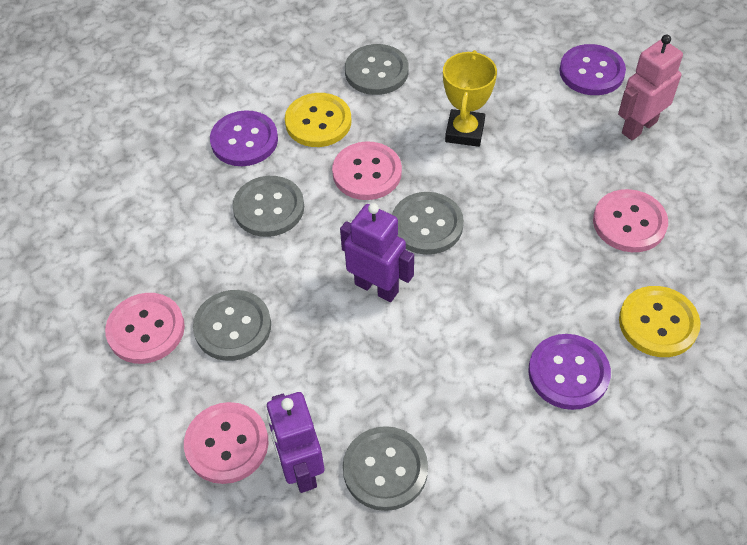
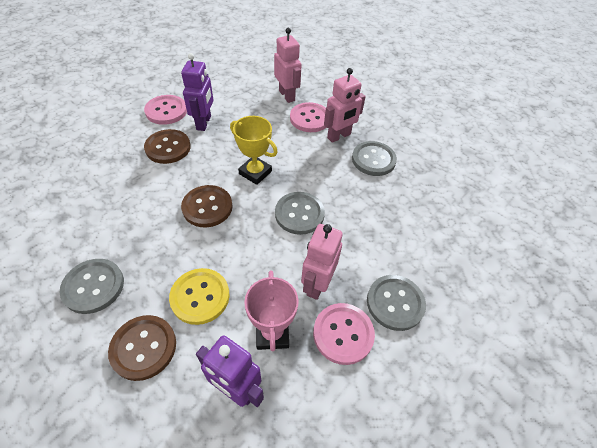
brown button: none = 0 -> [108,315,176,381] [144,129,191,164] [181,185,232,227] = 3
grey button: [193,290,271,361] [233,176,304,237] [343,426,428,511] [345,44,409,95] [392,192,464,255] = 5 -> [60,259,124,314] [275,192,325,235] [352,141,397,176] [367,275,426,331] = 4
pink button: [105,293,185,364] [184,402,268,484] [332,141,402,200] [593,189,668,252] = 4 -> [144,95,187,125] [290,102,327,132] [313,303,375,365] = 3
pink robot: [618,35,683,140] = 1 -> [274,28,302,103] [301,224,343,300] [324,68,366,143] = 3
pink trophy: none = 0 -> [244,271,299,351] = 1
purple button: [210,110,278,166] [528,334,611,410] [559,44,626,95] = 3 -> none = 0
yellow button: [285,93,352,147] [619,286,701,357] = 2 -> [169,268,230,325] = 1

